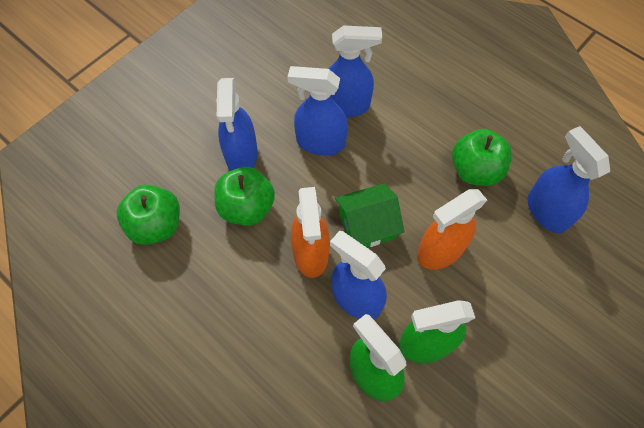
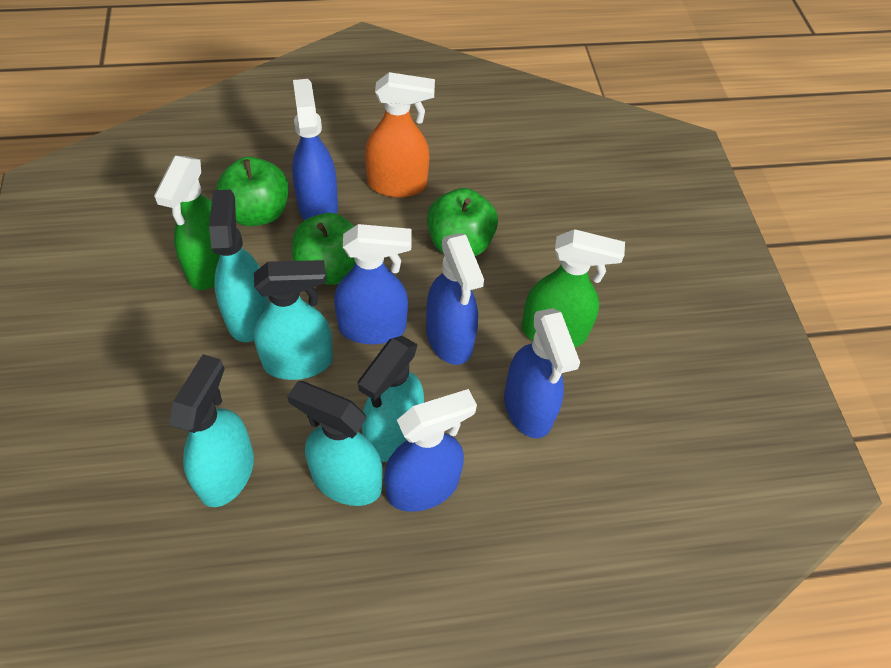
green house: [335,183,404,247] = 1 -> none = 0
orange spray bottle: [291,187,330,278] [417,189,487,270] = 2 -> [365,72,435,197] = 1
turquoise spray bottle: none = 0 -> [169,354,254,507] [209,190,269,342] [254,260,333,380] [287,381,383,506] [358,336,424,462] = 5

